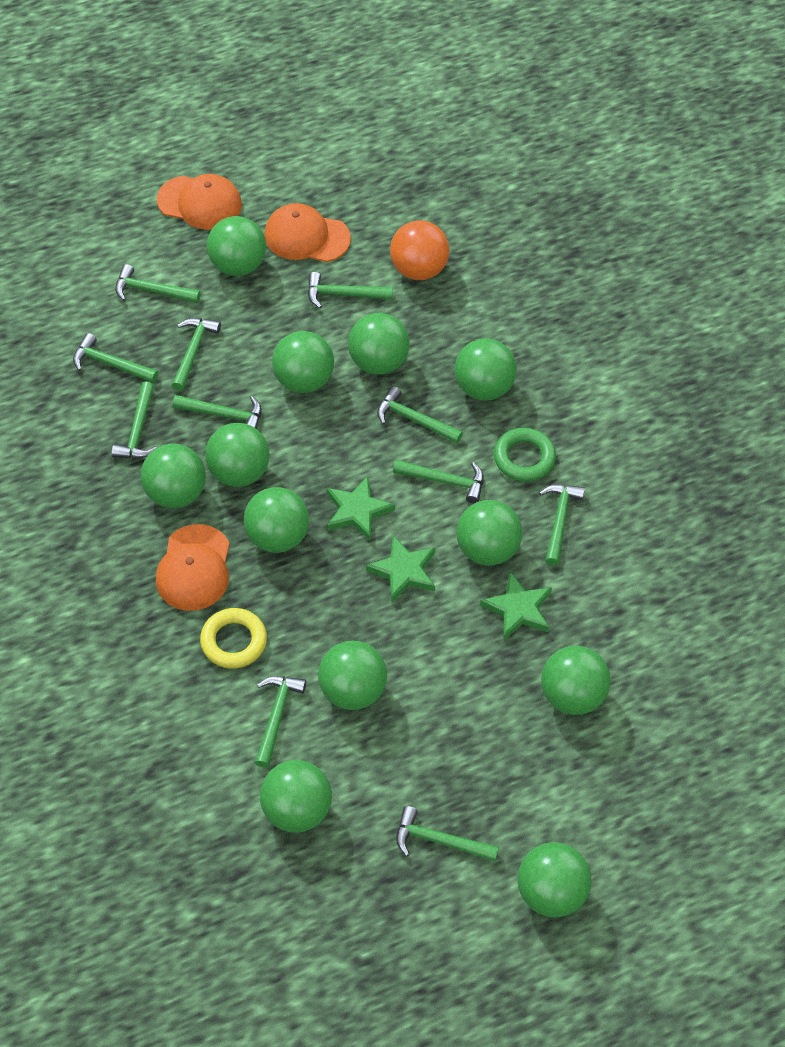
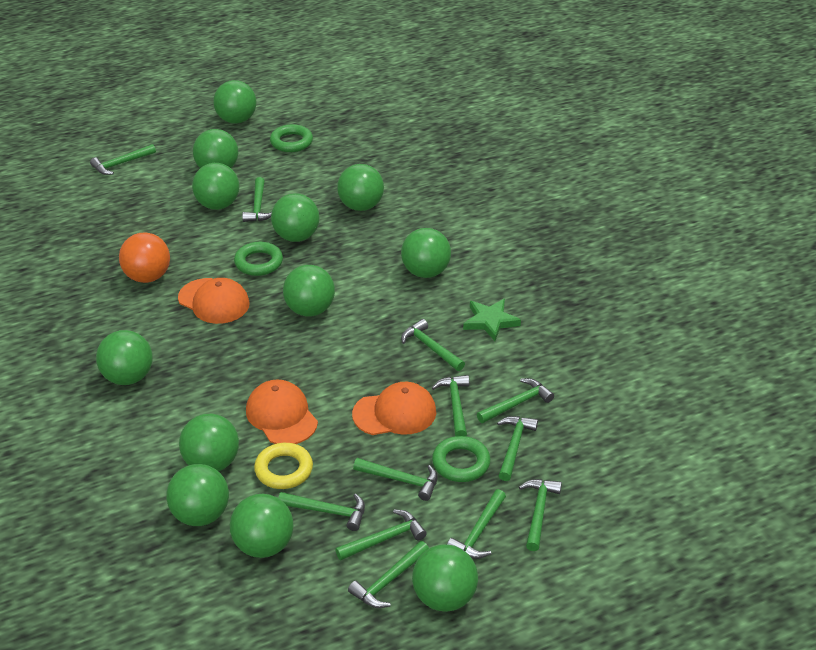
green hammer: [73,333,158,383] [112,381,157,459] [115,264,201,303] [172,318,221,391] [172,395,262,429] [255,676,306,768] [308,272,393,308] [377,386,463,443] [393,460,484,504] [396,806,499,861] [539,484,585,566] = 11 -> [90,144,156,175] [242,177,272,222] [278,492,365,531] [335,509,427,560] [348,541,429,608] [353,458,438,501] [401,319,465,371] [432,375,469,436] [447,489,506,559] [477,378,554,423] [497,416,538,481] [519,479,562,551] = 12
green ring: [494,428,556,482] = 1 -> [234,242,283,276] [270,124,313,152] [432,436,490,482] = 3
green star: [327,476,395,540] [366,535,435,602] [480,572,552,640] = 3 -> [463,299,521,341] = 1

